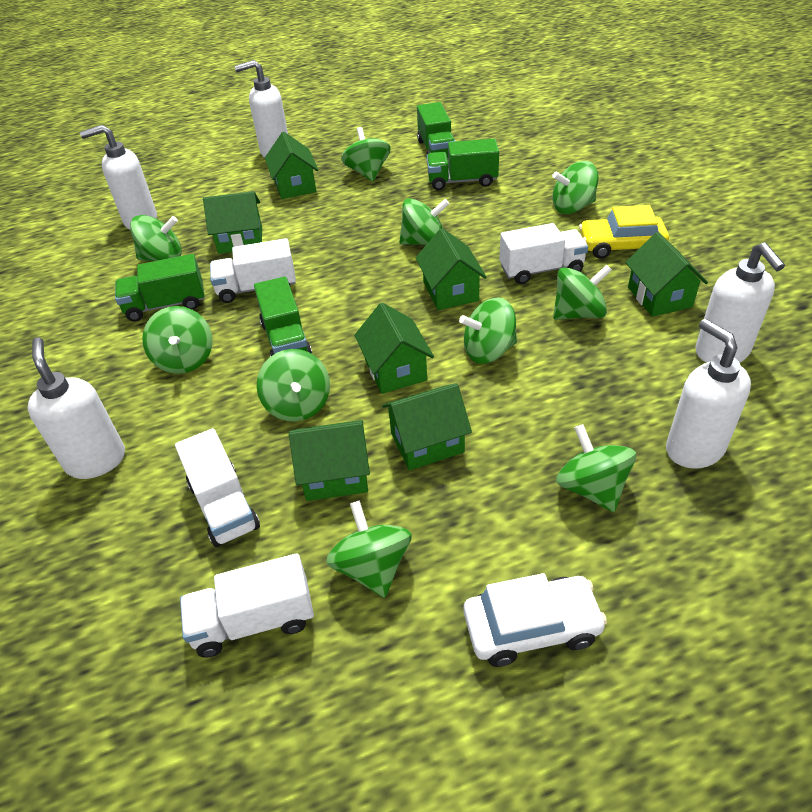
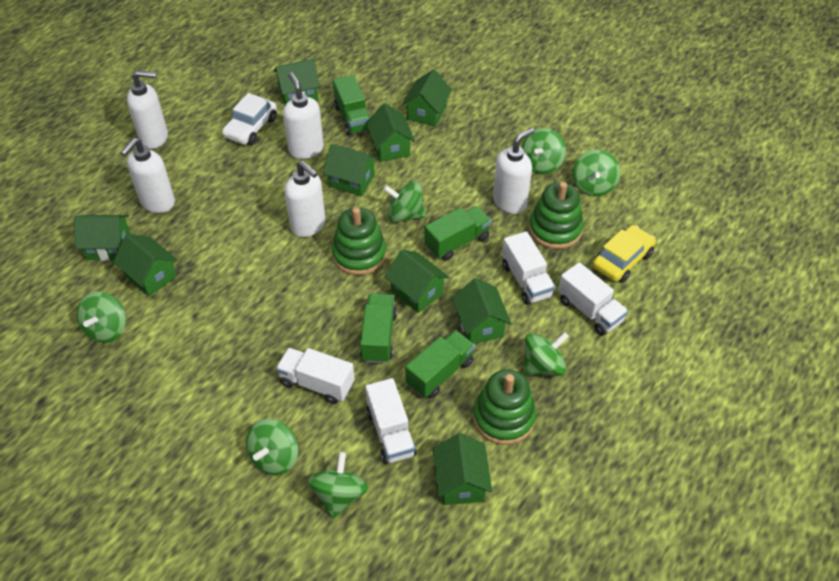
green house: [203,191,262,254] [265,132,318,199] [289,420,370,501] [354,303,434,394] [382,383,472,470] [416,228,487,310] [625,232,708,317] = 7 -> [74,215,131,261] [113,234,178,296] [274,59,320,105] [323,144,378,197] [366,103,415,162] [385,249,449,313] [402,69,452,127] [433,433,492,505] [452,278,511,344] = 9
green spinning top: [130,215,182,261] [142,306,213,374] [257,349,330,422] [326,500,412,598] [341,127,390,182] [399,198,449,245] [459,297,517,364] [552,161,598,214] [553,265,612,320] [556,424,636,512] = 10 -> [77,291,126,343] [246,419,298,475] [308,452,368,519] [383,182,426,222] [522,128,566,174] [523,332,569,376] [573,150,620,196] = 7
green stacking toy: none = 0 -> [332,207,387,275] [473,370,536,445] [529,182,584,249] = 3

